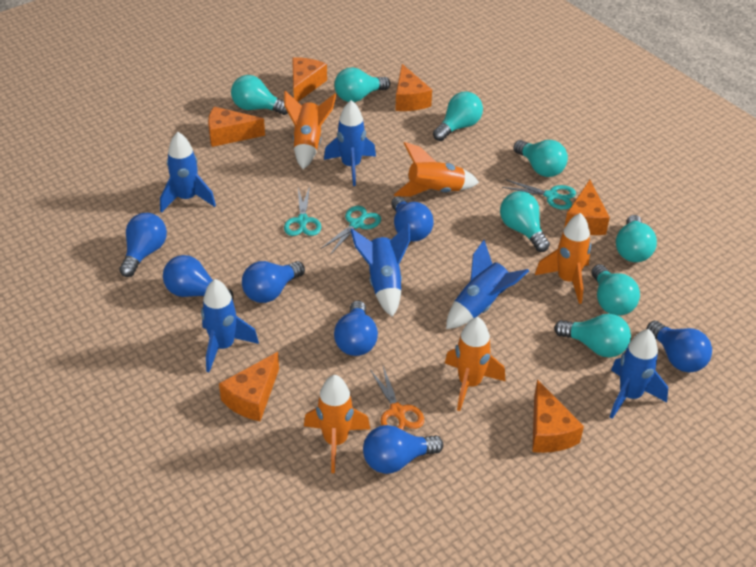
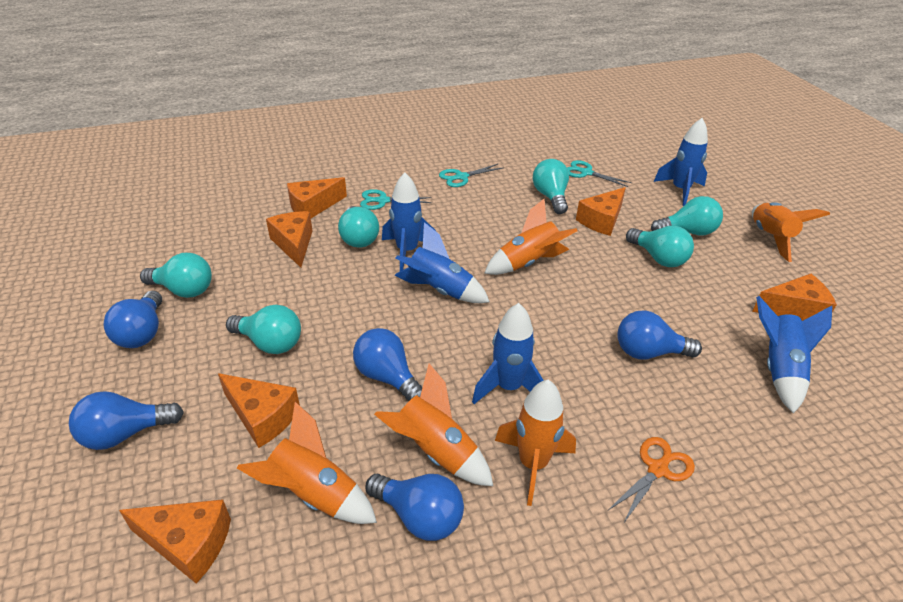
blue light bulb: [119,213,167,277] [163,255,234,300] [242,261,305,303] [334,300,378,356] [363,425,443,474] [391,196,434,241] [647,321,712,373] = 7 -> [69,391,184,450] [103,291,162,348] [353,328,422,401] [365,474,464,541] [617,310,702,359] = 5
blue rocket: [160,132,216,213] [201,279,259,372] [324,100,376,186] [351,223,410,317] [446,240,529,329] [610,329,668,419] = 6 -> [382,173,436,271] [394,222,490,303] [472,303,544,404] [654,118,708,206] [756,296,833,413] = 5
turquoise light bulb: [231,75,288,115] [334,67,391,102] [433,91,483,141] [500,191,550,252] [513,140,568,177] [554,314,631,357] [592,264,640,316] [616,215,657,262] = 8 -> [140,253,212,298] [226,305,301,354] [338,206,379,248] [533,159,569,214] [626,226,694,267] [651,196,723,236] = 6

